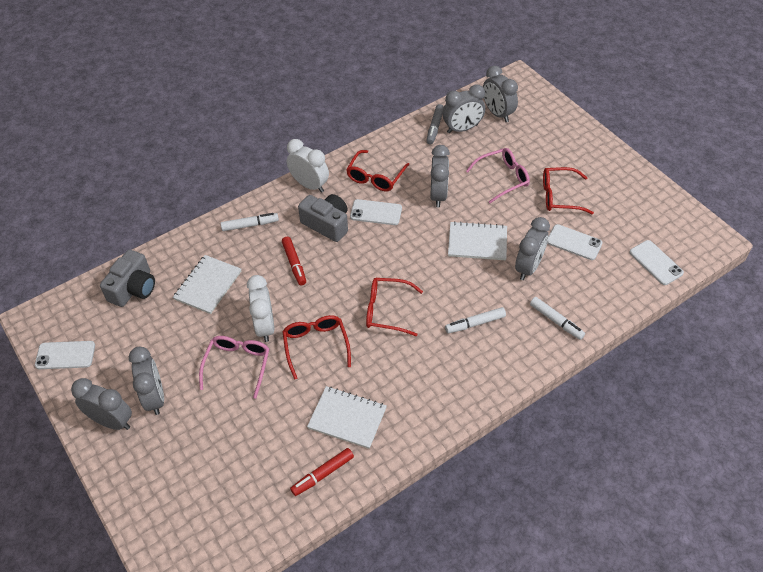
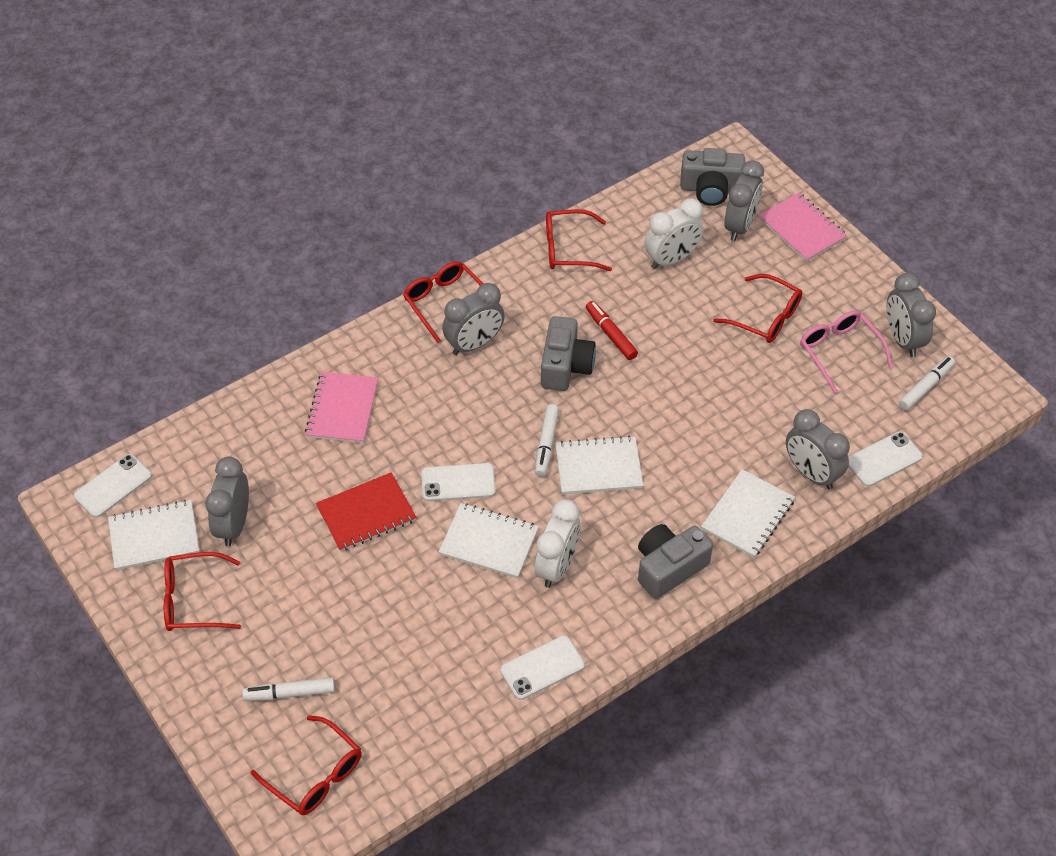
grey camera: [100,250,155,307] [298,194,348,242] = 2 -> [541,316,596,391] [638,524,713,599] [680,148,745,206] = 3
grey clock: [71,378,132,430] [129,347,164,415] [430,145,450,207] [443,84,485,133] [483,66,518,122] [515,217,550,280] = 6 -> [205,457,249,546] [442,283,504,355] [724,160,764,241] [786,409,850,490] [887,273,936,357] = 5
grey marker: [426,104,444,144] = 1 -> none = 0
pink glasses: [199,336,269,399] [466,148,530,203] = 2 -> [800,311,893,393] = 1
pink notebook: none = 0 -> [305,372,378,443] [758,193,847,262] = 2
red glasses: [282,315,351,380] [346,150,409,191] [366,278,423,336] [543,167,594,214] = 4 -> [164,552,241,631] [251,715,362,815] [403,261,483,343] [546,209,612,271] [713,274,802,343] = 5
red marker: [282,237,306,285] [290,448,354,496] = 2 -> [586,301,638,360] = 1
red notebook: none = 0 -> [316,472,417,552] = 1
white notebook: [173,255,241,314] [307,386,387,449] [448,221,507,260] = 3 -> [108,500,200,570] [439,503,539,578] [555,436,643,494] [701,469,795,558] = 4

